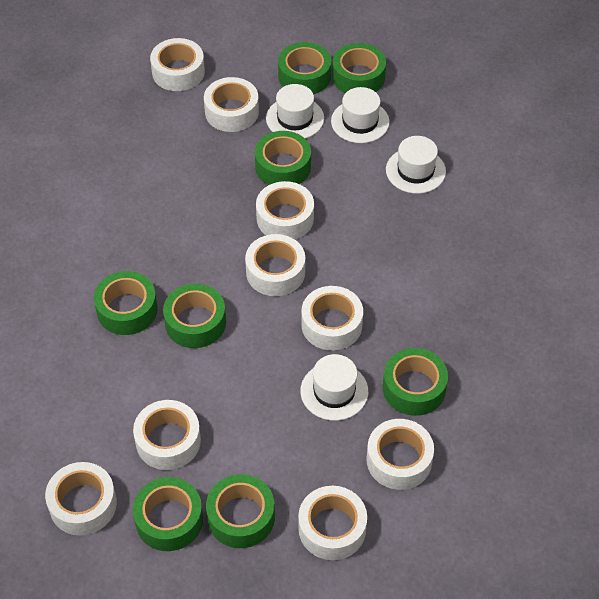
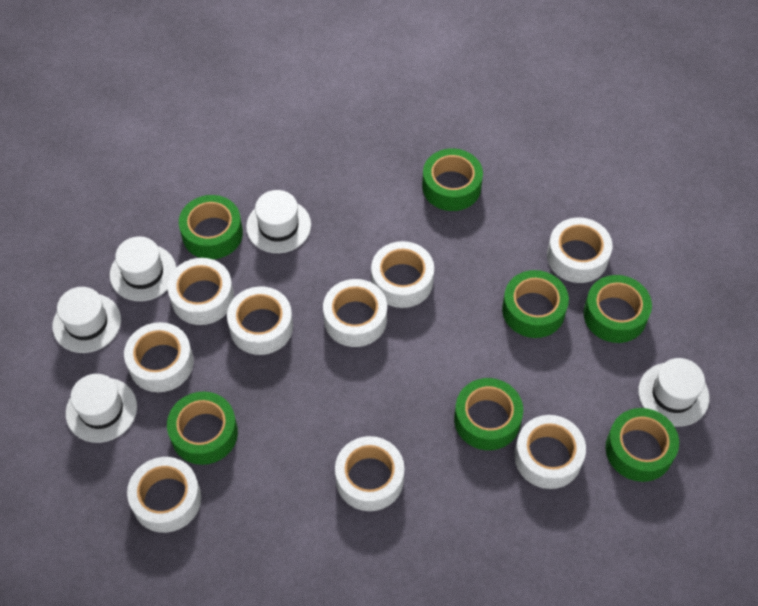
green tape: [94,271,158,335] [133,477,203,551] [163,284,226,348] [206,474,275,548] [255,131,311,185] [278,42,331,94] [332,43,386,93] [383,348,448,416] = 8 -> [167,392,238,465] [179,195,243,259] [422,148,483,211] [454,378,523,450] [502,270,569,338] [584,275,652,343] [605,408,679,482] = 7
white hat: [266,84,324,139] [300,354,368,421] [331,87,389,143] [386,136,446,194] = 4 -> [52,287,121,353] [66,374,137,443] [110,236,176,301] [246,190,311,253] [638,358,709,427] = 5

